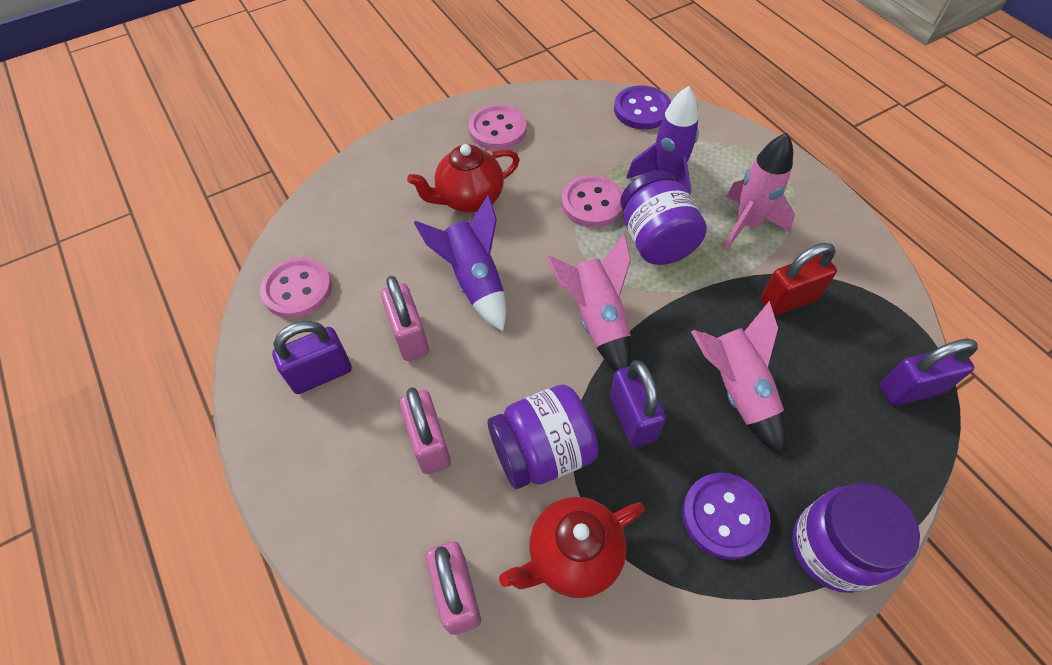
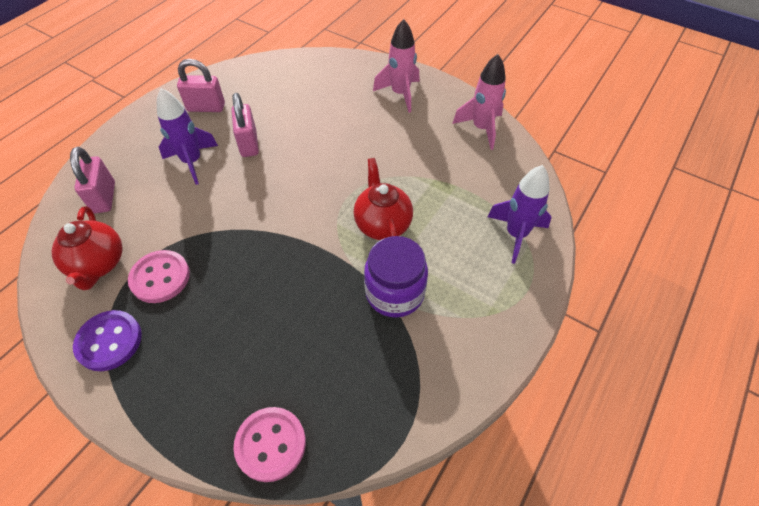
pink button: [260,257,332,318] [469,104,526,150] [561,175,623,227] = 3 -> [128,250,190,303] [234,407,306,482] = 2
pink rocket: [546,234,631,371] [691,301,787,456] [724,133,795,250] = 3 -> [373,19,420,113] [452,54,506,150] = 2
purple button: [614,85,671,130] [682,473,771,560] = 2 -> [73,310,142,371] = 1
purple jar: [488,384,598,489] [620,171,707,265] [792,482,920,593] = 3 -> [364,236,428,318] = 1
purple padlock: [272,321,352,394] [610,360,666,447] [880,338,978,406] = 3 -> none = 0
red padlock: [761,243,837,316] = 1 -> none = 0

